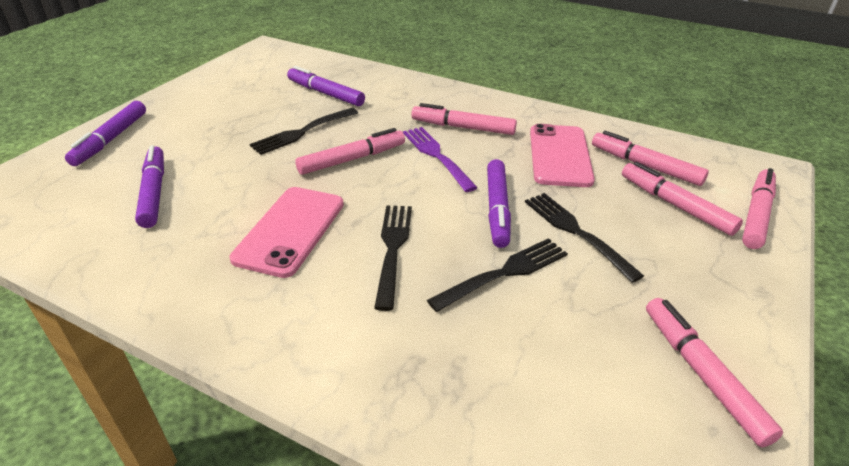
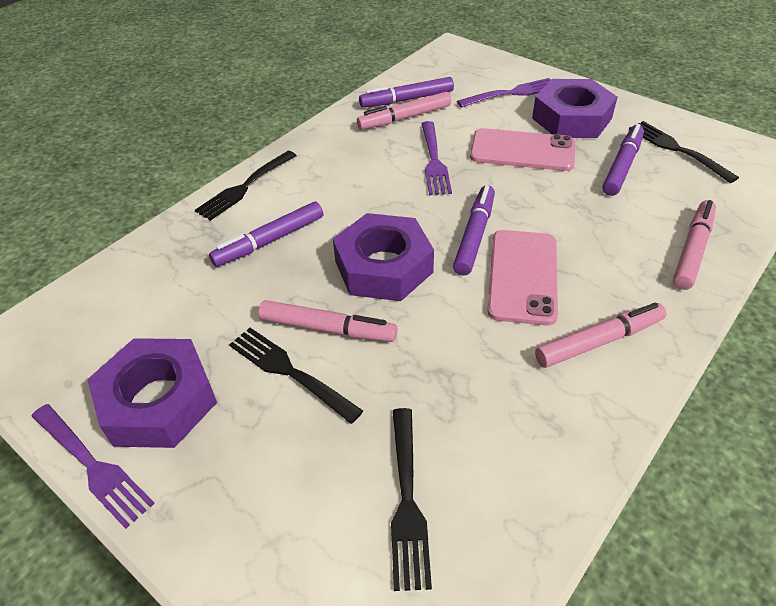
pink marker: [295,128,405,175] [411,103,517,135] [592,131,709,186] [622,162,743,236] [646,298,783,447] [742,168,776,249] = 6 -> [258,300,397,342] [357,92,451,130] [535,303,666,368] [673,200,716,290] = 4
purple fork: [403,127,478,192] = 1 -> [31,404,155,529] [421,121,452,195] [457,78,550,108] = 3
purple nut: none = 0 -> [87,338,217,448] [333,213,434,301] [532,79,618,138] = 3

